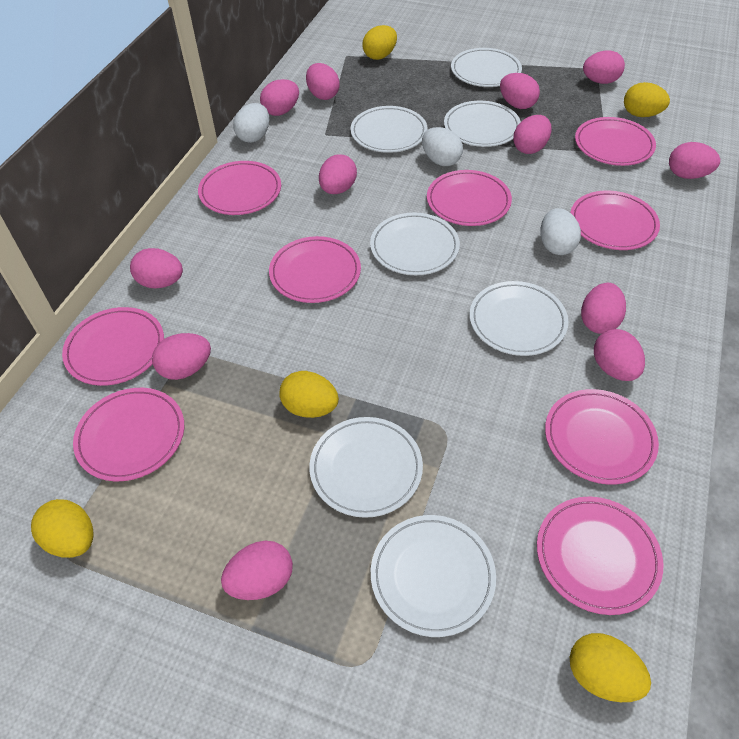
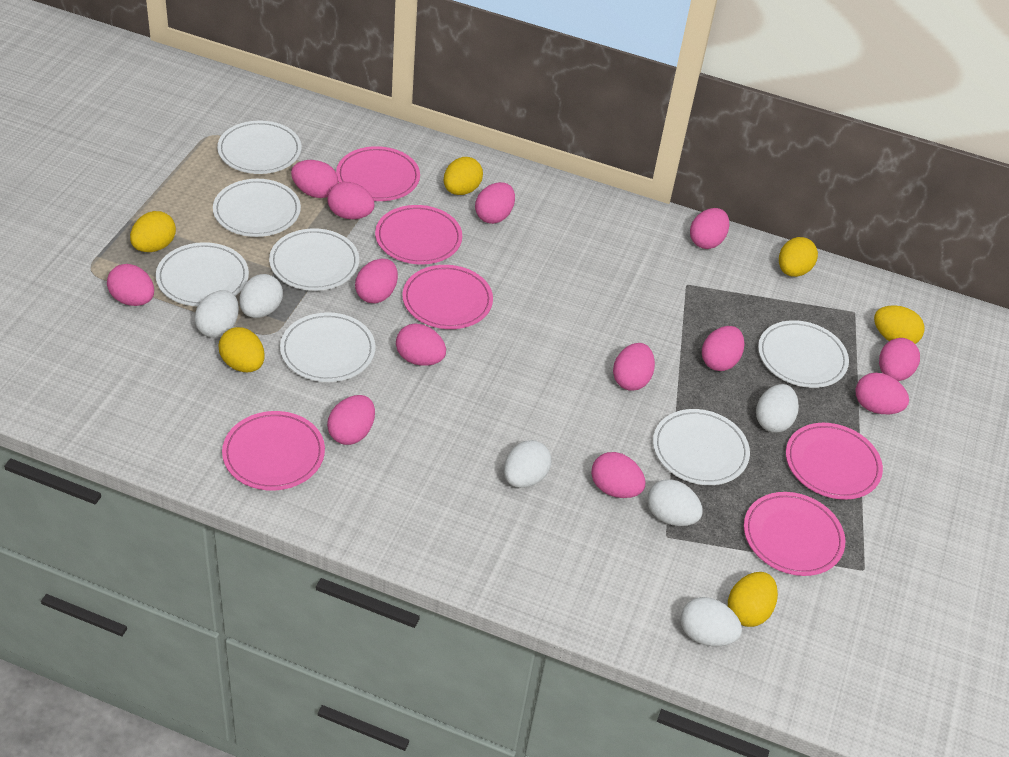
pink egg: [130,248,183,289] [152,333,211,380] [221,541,293,600] [260,79,299,116] [306,63,339,100] [319,154,357,194] [500,73,540,109] [513,115,551,154] [581,283,626,334] [583,50,625,84] [594,329,645,381] [669,142,720,179] = 12 -> [107,264,154,306] [291,160,338,198] [327,182,375,219] [327,395,375,445] [355,259,398,303] [396,324,446,366] [475,182,515,224] [591,452,645,498] [613,343,655,391] [690,208,729,249] [702,326,745,371] [855,373,909,414] [879,338,920,381] = 13
pink plate: [62,307,164,386] [73,388,184,481] [198,161,281,215] [269,236,361,303] [427,170,512,226] [537,497,663,615] [545,389,659,485] [570,191,660,250] [575,117,656,166] = 9 -> [222,411,325,491] [336,146,420,201] [375,205,462,264] [402,265,493,329] [744,492,845,576] [786,423,883,500] = 6
white egg: [233,103,269,143] [422,127,463,166] [540,208,581,255] = 3 -> [195,290,239,338] [239,274,283,318] [504,440,552,488] [647,479,703,526] [680,597,742,646] [756,384,799,433] = 6
yellow egg: [31,499,94,558] [279,371,339,418] [362,25,397,60] [570,633,651,702] [624,82,670,117] = 5 -> [130,211,176,252] [218,327,265,372] [444,157,483,195] [728,572,778,627] [779,237,818,277] [874,305,925,344] = 6

